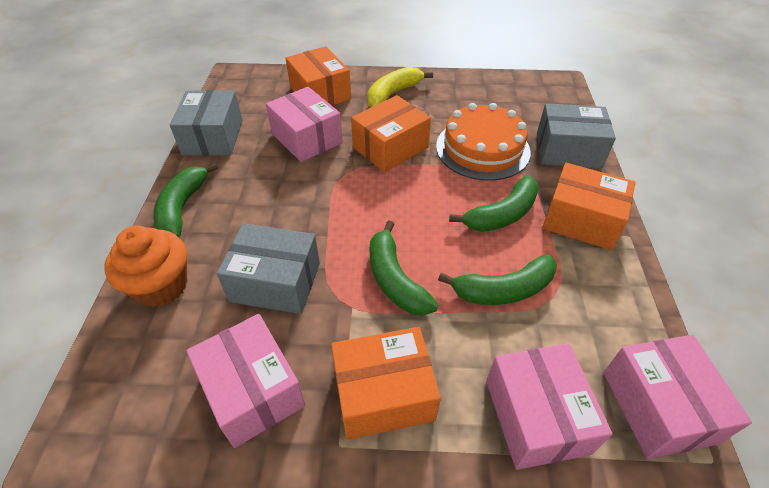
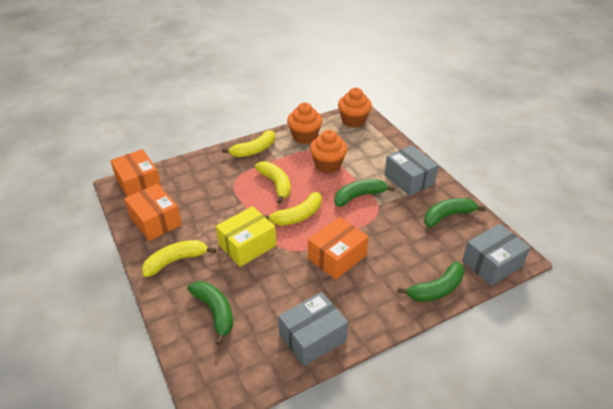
orange box: [285,46,351,106] [331,327,441,440] [351,95,431,172] [542,163,636,250] = 4 -> [110,149,162,197] [124,184,182,241] [308,217,369,280] = 3
orange cake: [436,103,531,181] = 1 -> none = 0
orange cupcake: [105,226,188,307] = 1 -> [287,103,322,144] [310,130,348,173] [338,88,372,128] = 3
pink box: [186,314,305,448] [266,87,343,162] [486,343,613,470] [603,335,752,459] = 4 -> none = 0
yellow banana: [367,67,433,107] = 1 -> [142,240,216,277] [222,130,275,157] [255,161,290,204] [264,192,321,226] = 4
yellow box: none = 0 -> [216,206,276,267] = 1

